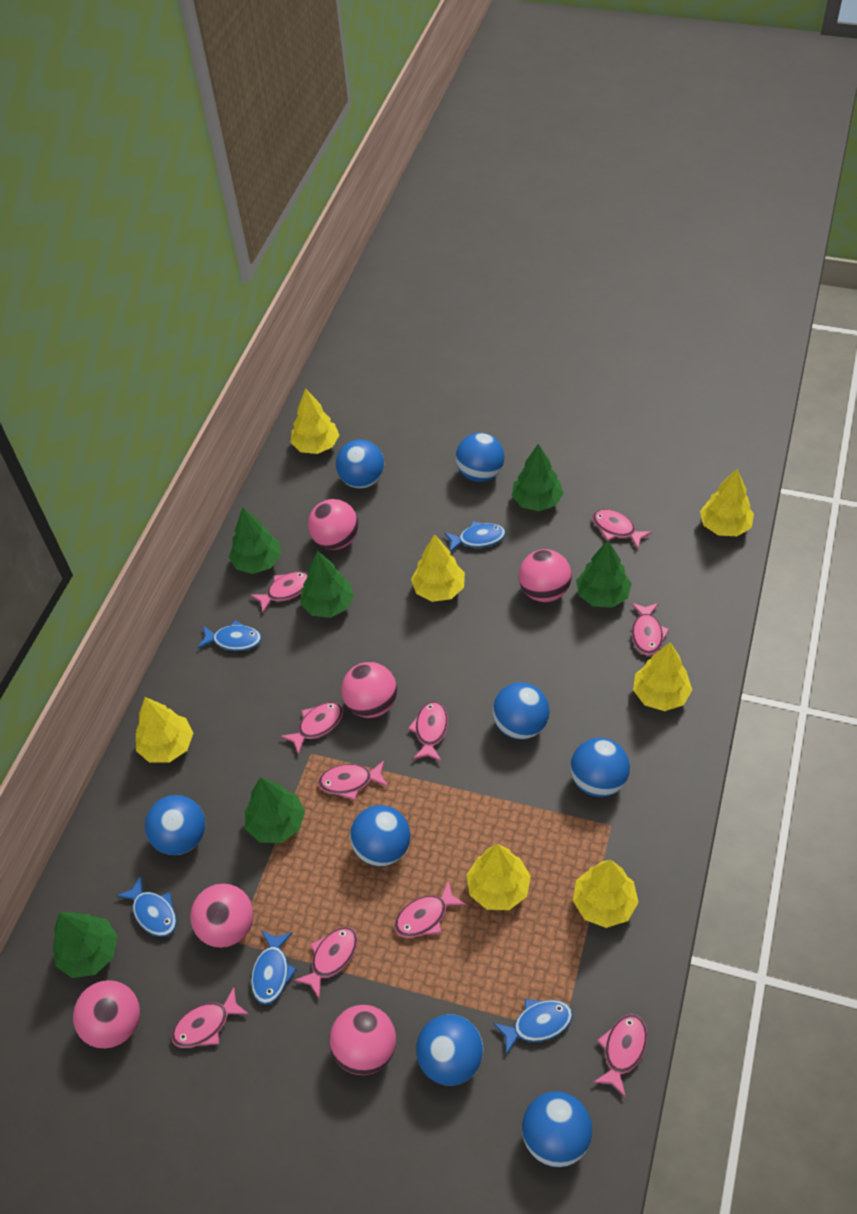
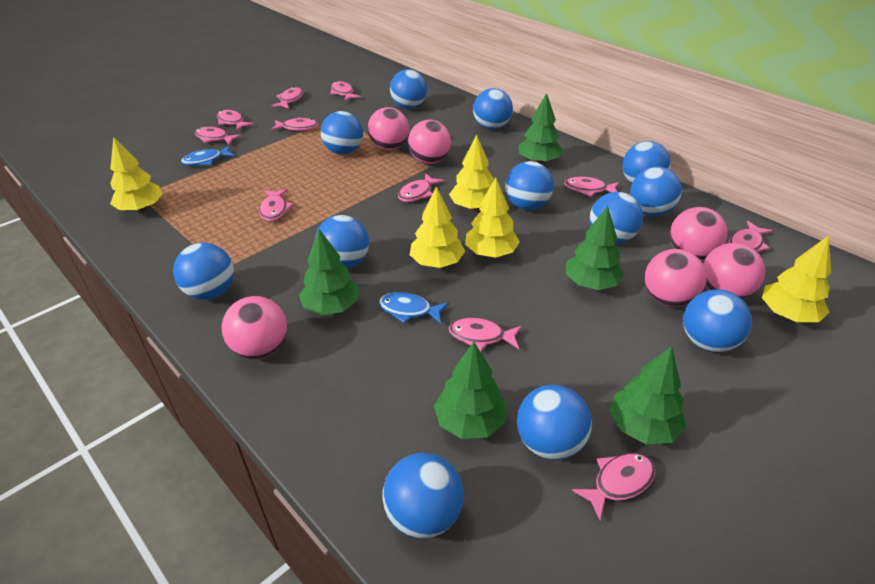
blue ball: [145,795,205,855] [336,439,385,489] [350,805,411,866] [416,1014,483,1086] [456,433,505,482] [492,682,549,739] [522,1091,592,1167] [570,738,630,797] = 8 -> [173,243,234,300] [315,215,369,269] [321,111,363,154] [382,453,464,539] [390,69,427,109] [473,88,513,129] [505,161,554,210] [517,385,592,460] [590,192,643,244] [622,141,671,183] [630,167,682,216] [683,289,752,352] = 12
blue fish: [117,876,177,937] [197,620,262,651] [251,930,297,1005] [444,521,506,552] [493,999,573,1055] = 5 -> [181,146,235,166] [379,292,449,324] = 2
green tree: [53,912,118,978] [229,507,281,574] [245,777,305,843] [300,551,354,618] [512,444,564,511] [576,540,632,608] = 6 -> [299,229,359,315] [434,342,506,439] [518,93,563,164] [565,206,624,290] [609,346,686,444] = 5
pink fish: [171,987,248,1048] [251,572,308,613] [281,702,343,755] [294,927,358,998] [318,761,388,800] [394,881,466,938] [408,701,448,762] [592,509,652,549] [593,1014,647,1097] [631,603,670,655] = 10 -> [195,127,242,145] [217,110,254,131] [259,189,294,221] [271,117,319,131] [272,87,303,109] [330,81,361,101] [398,173,444,202] [449,318,522,351] [564,176,619,197] [572,453,656,520] [729,221,773,252] = 11
yellow tree: [136,697,193,763] [291,388,339,454] [411,534,465,602] [467,844,531,910] [573,860,639,928] [633,642,692,711] [700,469,754,536] = 7 -> [110,137,163,212] [410,186,465,268] [449,134,494,210] [465,178,520,258] [762,235,831,322] = 5

